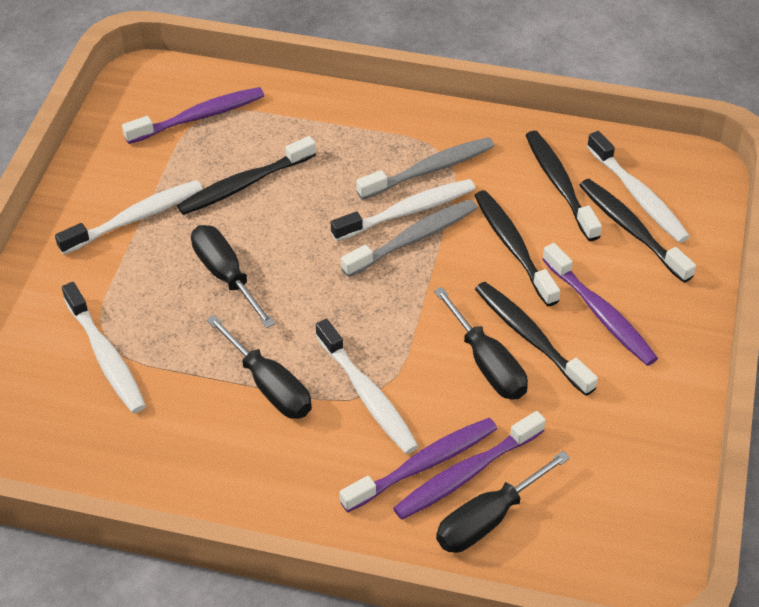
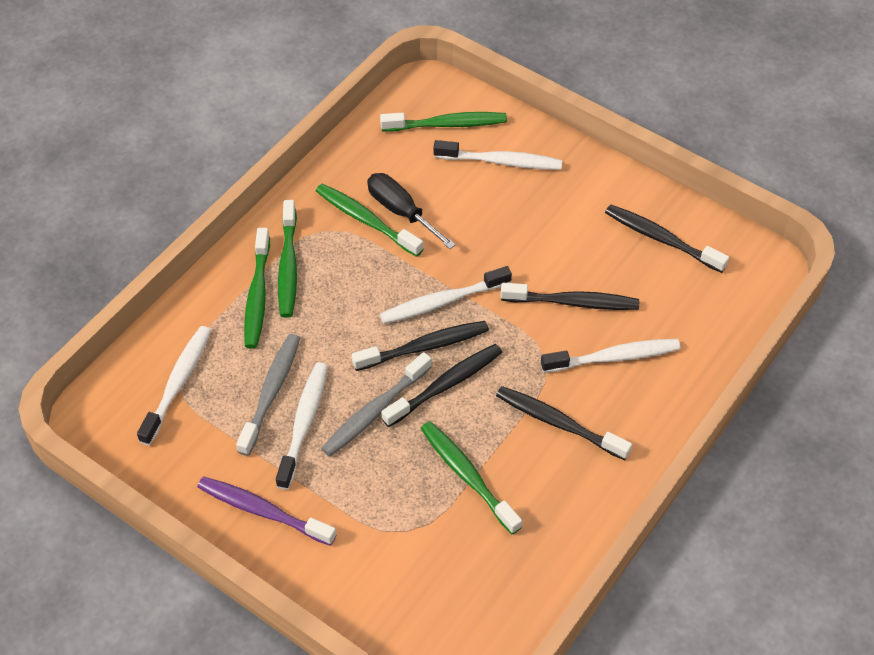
black screwdriver: [191,225,275,328] [206,315,312,419] [434,287,528,400] [436,451,570,553] = 4 -> [367,173,456,249] = 1
green toothbrush: none = 0 -> [244,228,270,348] [278,200,297,318] [316,184,423,257] [380,112,507,132] [421,421,522,535] = 5
purple toothbrush: [122,87,264,144] [340,418,497,512] [393,411,545,520] [542,243,658,366] = 4 -> [197,476,337,546] = 1

